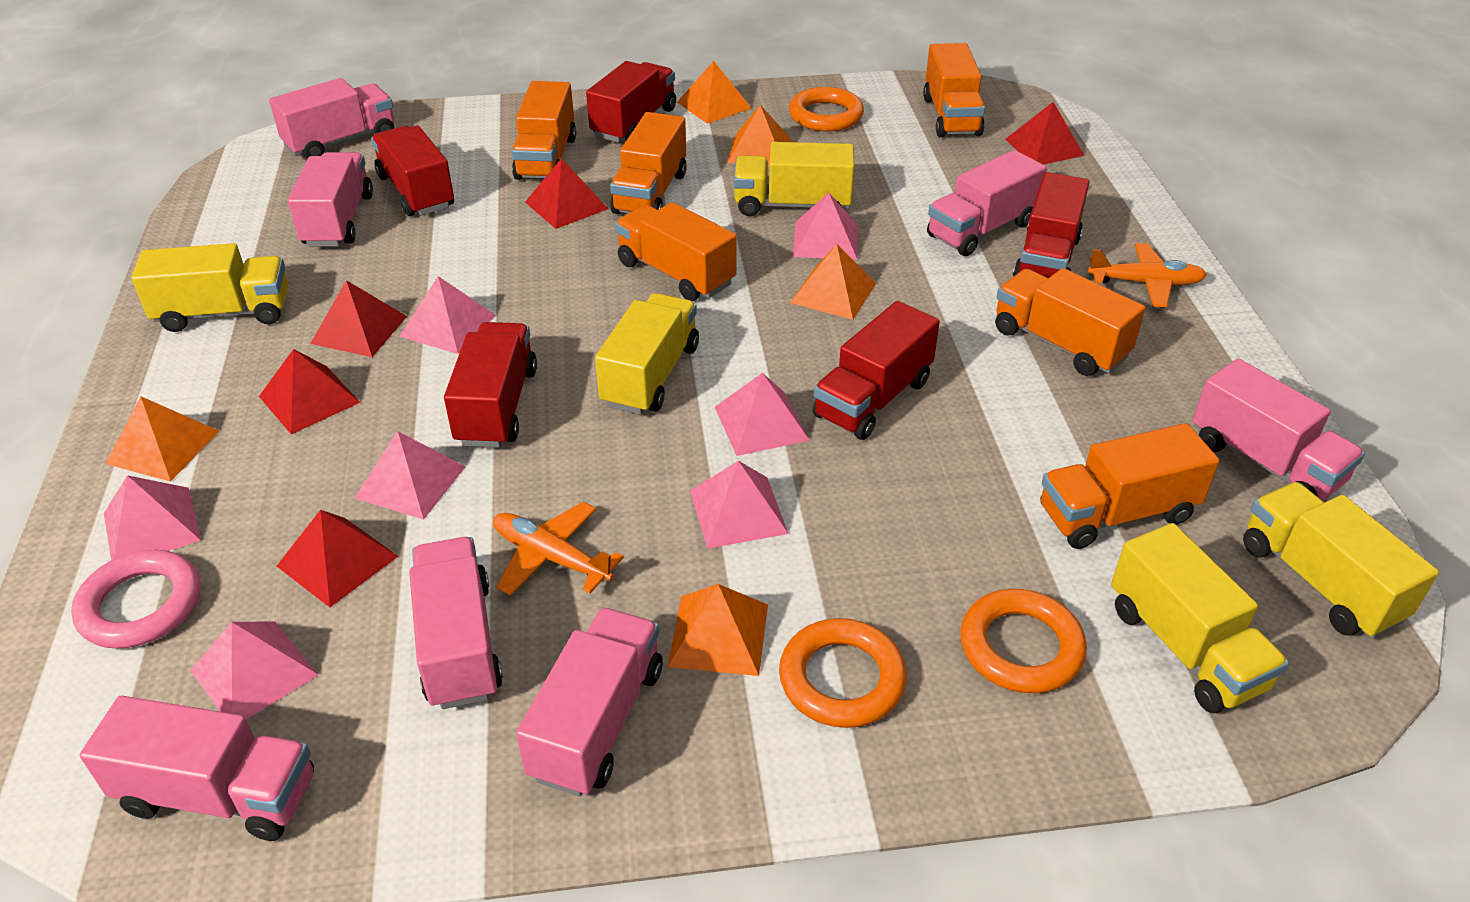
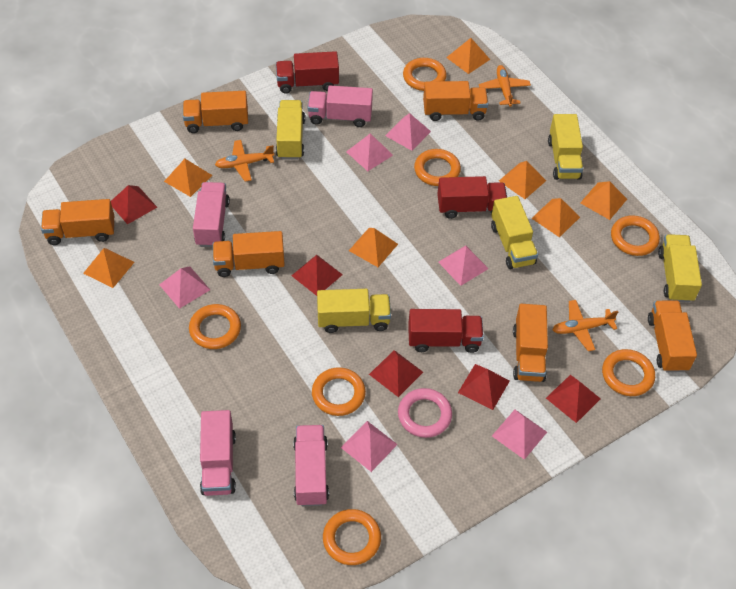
orange plane: [493,502,624,596] [1087,243,1207,307] = 2 -> [215,140,274,182] [479,65,531,107] [552,300,618,351] = 3
orange pyramid: [105,396,219,482] [668,584,768,676] [677,61,752,124] [727,105,791,166] [790,244,876,320] = 5 -> [83,248,134,288] [164,159,213,197] [349,228,398,267] [446,38,490,74] [499,161,546,199] [531,198,580,237] [580,181,627,220] = 7
orange ring: [779,618,907,728] [789,87,864,131] [960,589,1087,693] = 3 -> [189,304,241,349] [312,367,366,416] [323,509,381,565] [403,58,447,91] [414,149,461,186] [602,349,655,396] [611,215,660,256] = 7
pink pyramid: [104,475,201,560] [190,621,319,720] [355,431,466,520] [399,276,496,354] [690,461,789,549] [715,373,810,456] [793,193,858,260] = 7 -> [159,266,210,309] [341,421,398,472] [346,133,393,171] [385,113,431,151] [438,245,489,286] [492,409,547,460] = 6
pink truck: [80,696,314,841] [269,78,394,159] [288,152,373,247] [409,537,503,709] [516,607,663,796] [927,150,1047,256] [1192,358,1365,501] = 7 -> [193,182,230,247] [200,410,236,496] [293,425,329,506] [308,86,373,127] = 4
red truck: [371,126,454,216] [444,322,537,448] [586,61,676,143] [813,301,940,440] [1013,172,1090,278] = 5 -> [276,51,339,94] [408,309,484,353] [437,176,507,219] = 3

